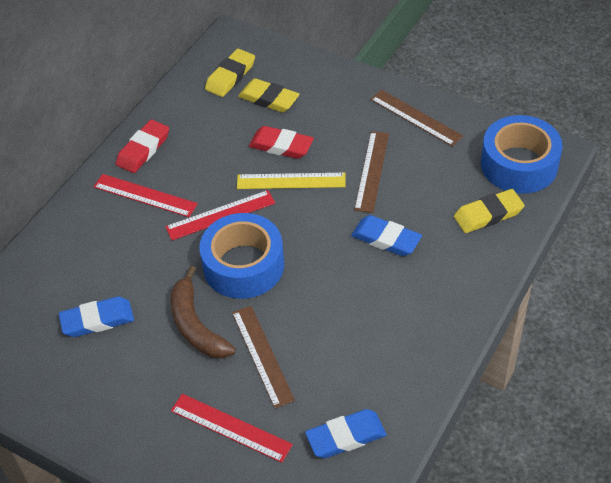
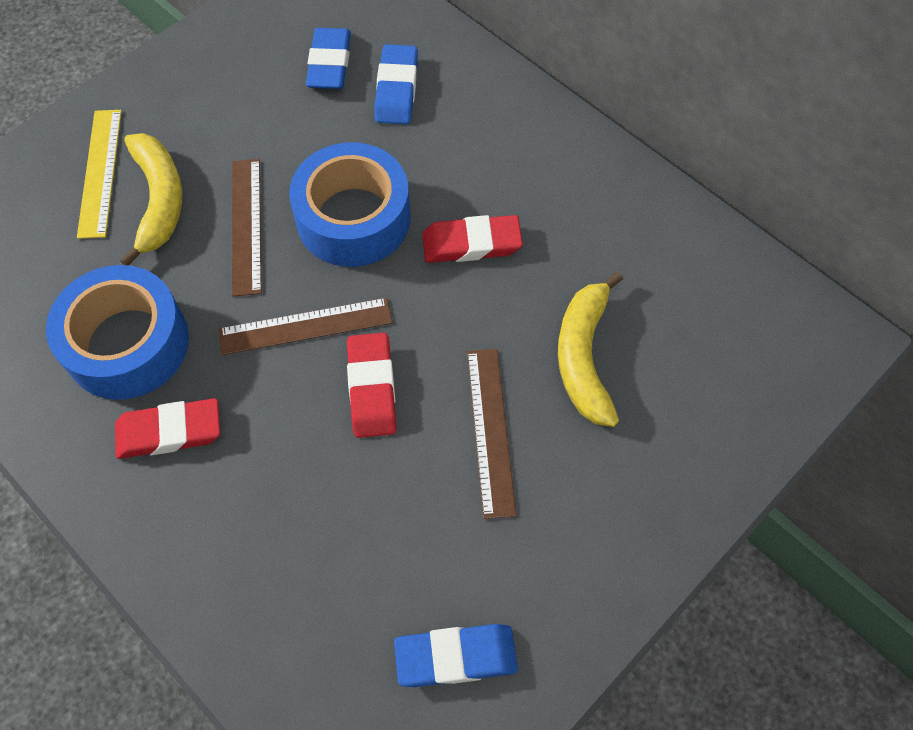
brown banana: [170,266,236,359] = 1 -> none = 0
red eraser: [116,120,169,173] [249,126,314,159] = 2 -> [115,398,220,459] [347,333,396,438] [422,215,523,263] = 3
red ruler: [94,174,198,217] [165,190,275,240] [171,394,293,463] = 3 -> none = 0
yellow banana: none = 0 -> [120,133,182,266] [558,272,623,427] = 2
yellow eraser: [205,49,255,97] [238,78,300,112] [454,189,525,233] = 3 -> none = 0

